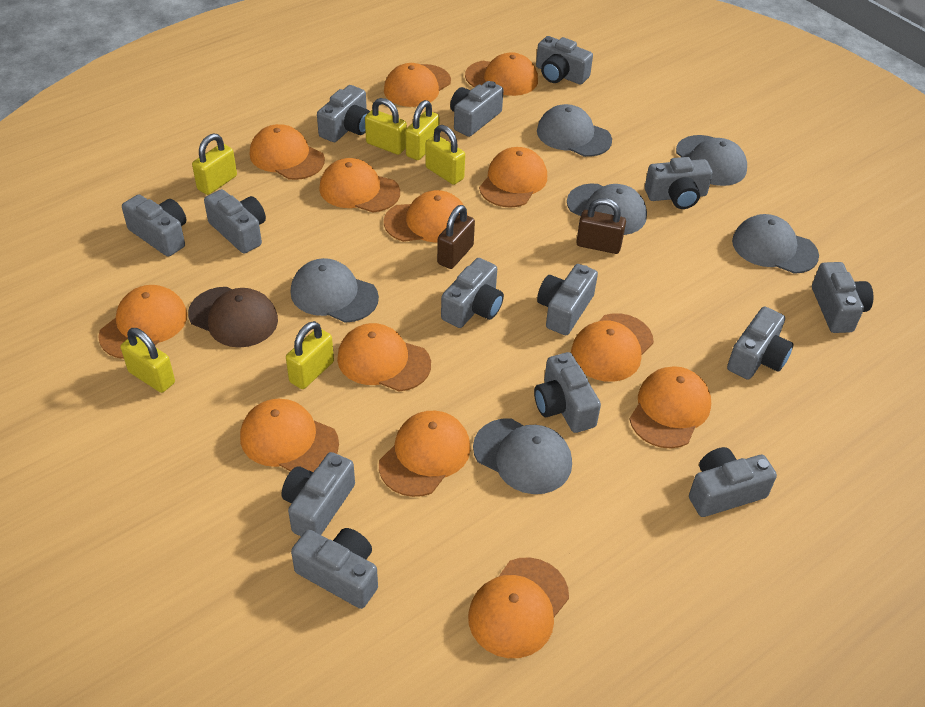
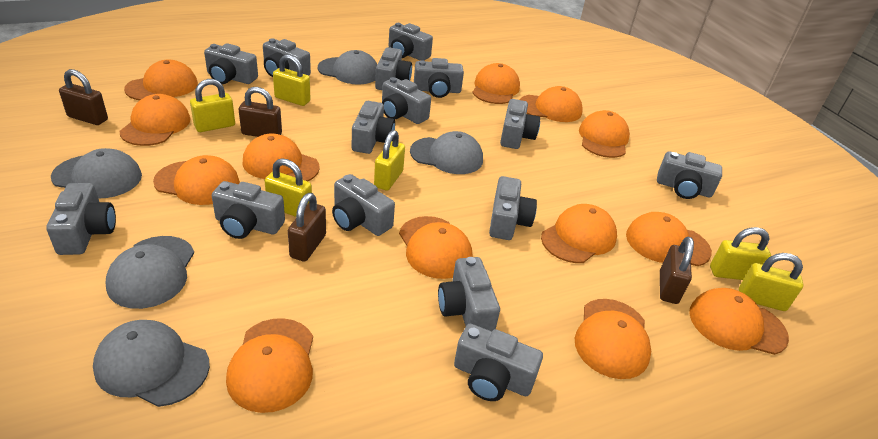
brown cap: [188,287,278,348] = 1 -> none = 0
brown padlock: [437,205,475,269] [576,198,626,254] = 2 -> [59,69,108,125] [238,87,282,137] [288,193,326,262] [660,237,694,304] = 4
grey camera: [122,194,186,257] [204,189,266,254] [282,452,355,536] [291,528,378,609] [317,85,370,142] [441,258,504,328] [450,81,504,137] [534,352,601,433] [536,36,593,85] [537,264,598,335] [645,157,713,209] [689,447,777,517] [727,307,794,380] [812,262,874,333] = 14 -> [46,183,116,255] [204,43,258,84] [212,181,285,239] [263,38,311,77] [332,174,395,236] [352,101,395,154] [375,47,412,90] [382,77,431,124] [389,23,433,61] [414,58,464,98] [438,257,500,331] [454,324,543,401] [489,176,537,240] [500,99,540,149] [657,151,722,199] = 15
grey cap: [291,258,379,323] [473,418,572,494] [537,104,612,157] [567,184,647,235] [676,135,747,186] [732,214,819,274] = 6 -> [51,148,142,199] [93,320,210,407] [106,236,194,309] [318,50,377,85] [410,131,483,174] = 5

